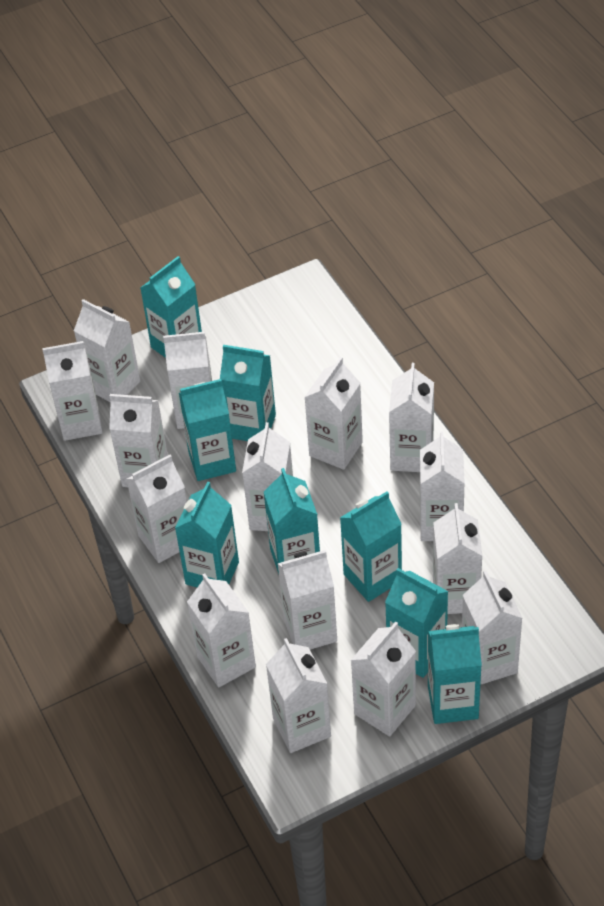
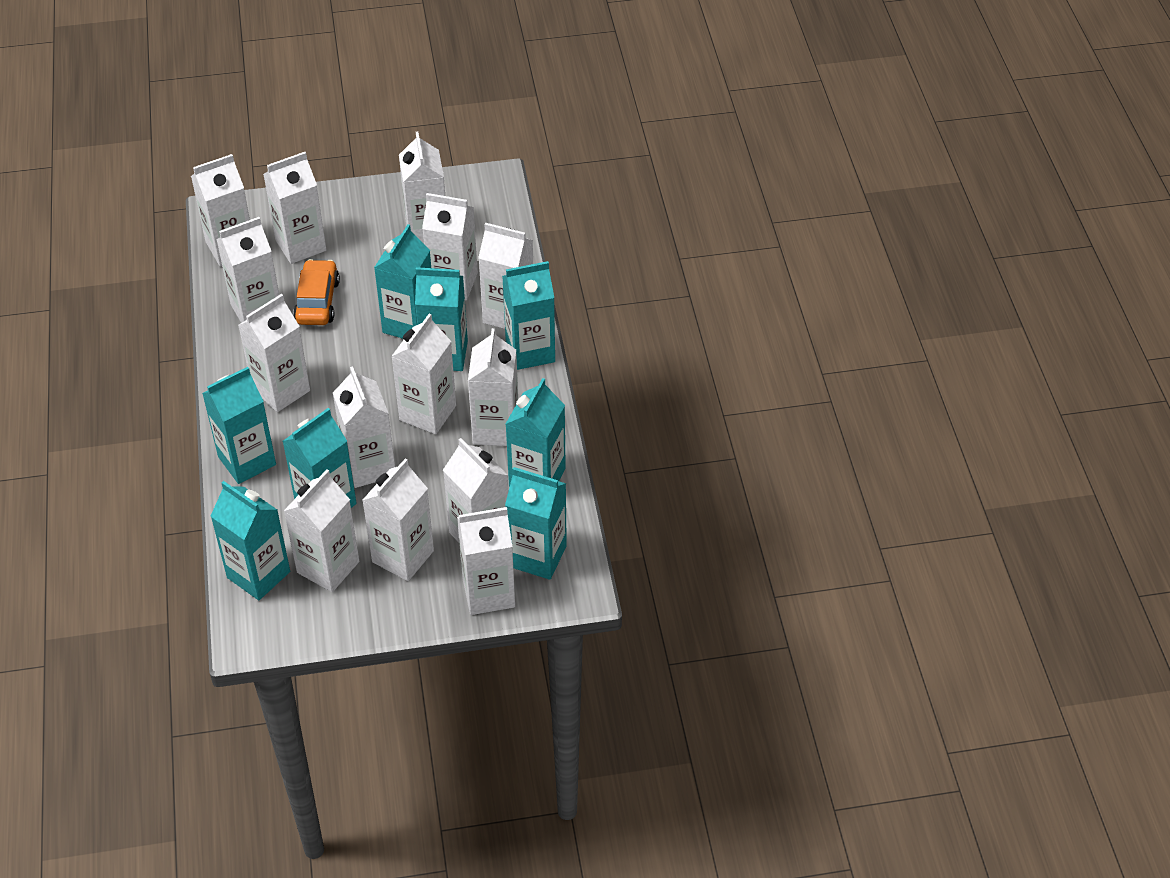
orange car: none = 0 -> [293,259,340,325] = 1
white carton: [42,341,103,441] [74,299,140,403] [109,394,168,487] [127,455,187,563] [163,332,212,429] [187,573,256,687] [242,422,293,531] [266,638,331,753] [277,550,337,650] [304,357,363,470] [351,622,416,737] [389,363,434,472] [420,431,465,541] [433,503,482,614] [462,571,522,685] = 15 -> [191,154,250,266] [216,217,279,323] [238,294,310,412] [263,152,327,264] [284,469,359,592] [333,366,395,488] [362,458,434,581] [391,314,456,434] [399,132,445,244] [422,193,478,300] [443,438,508,542] [457,507,515,615] [468,328,518,446] [478,223,533,329] = 14

